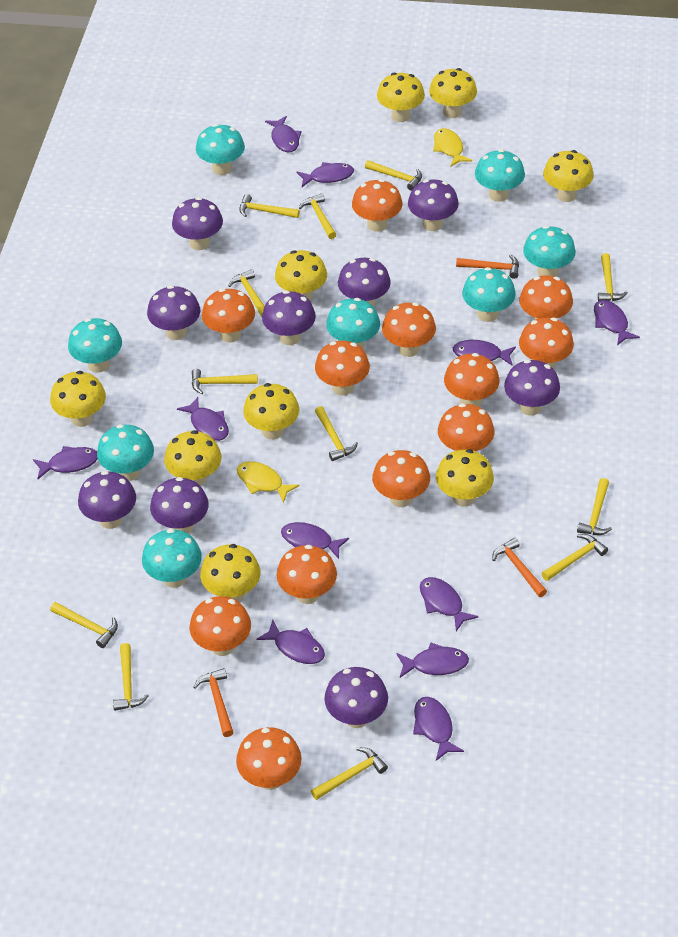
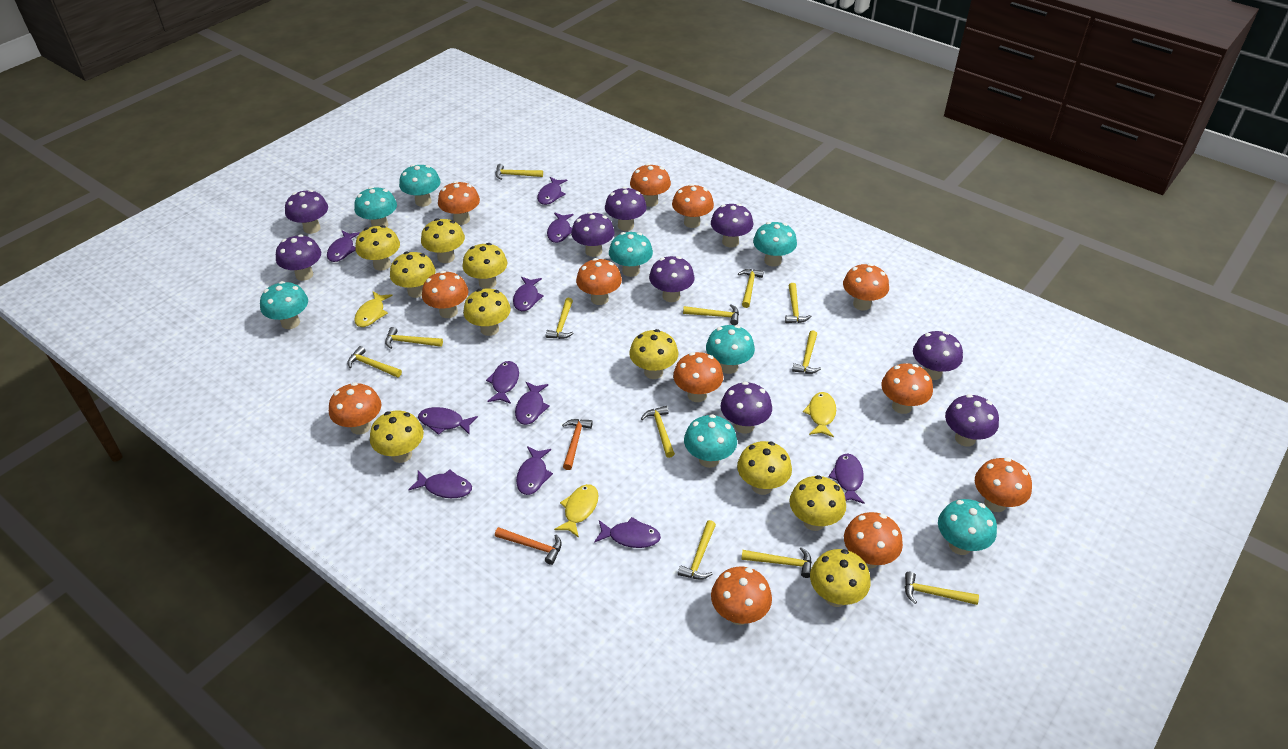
orange hammer: [193,668,234,737] [456,255,519,279] [492,538,547,597] = 3 -> [495,527,562,565] [562,419,593,470] = 2
yellow fish: [237,461,299,503] [433,128,472,166] = 2 -> [354,291,393,327] [554,484,599,538] [803,392,836,438] = 3
yellow mushroom: [50,371,106,427] [164,430,221,486] [200,544,260,602] [243,383,299,439] [275,250,327,300] [377,72,425,122] [429,68,477,118] [436,449,494,507] [543,150,594,202] = 9 -> [355,225,400,271] [370,410,424,463] [390,252,435,298] [421,218,465,263] [462,243,507,289] [463,288,511,336] [629,329,678,379] [737,441,792,495] [789,475,846,531] [810,549,871,607] = 10

